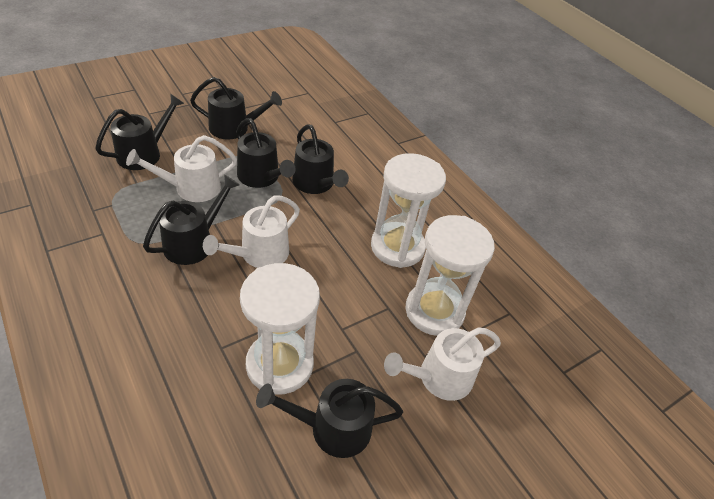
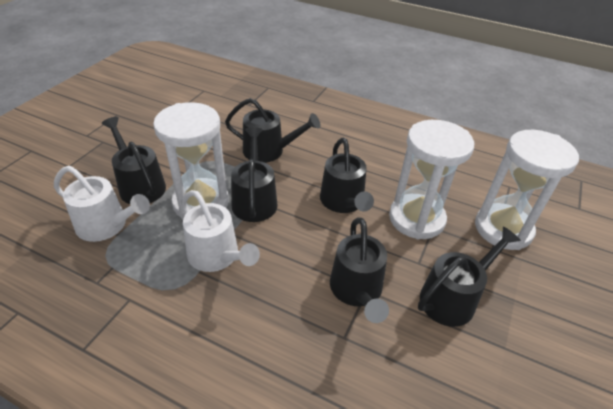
white watering can: [126,135,237,202] [203,196,300,268] [384,327,501,401] = 3 -> [54,166,150,242] [181,190,260,272] = 2

